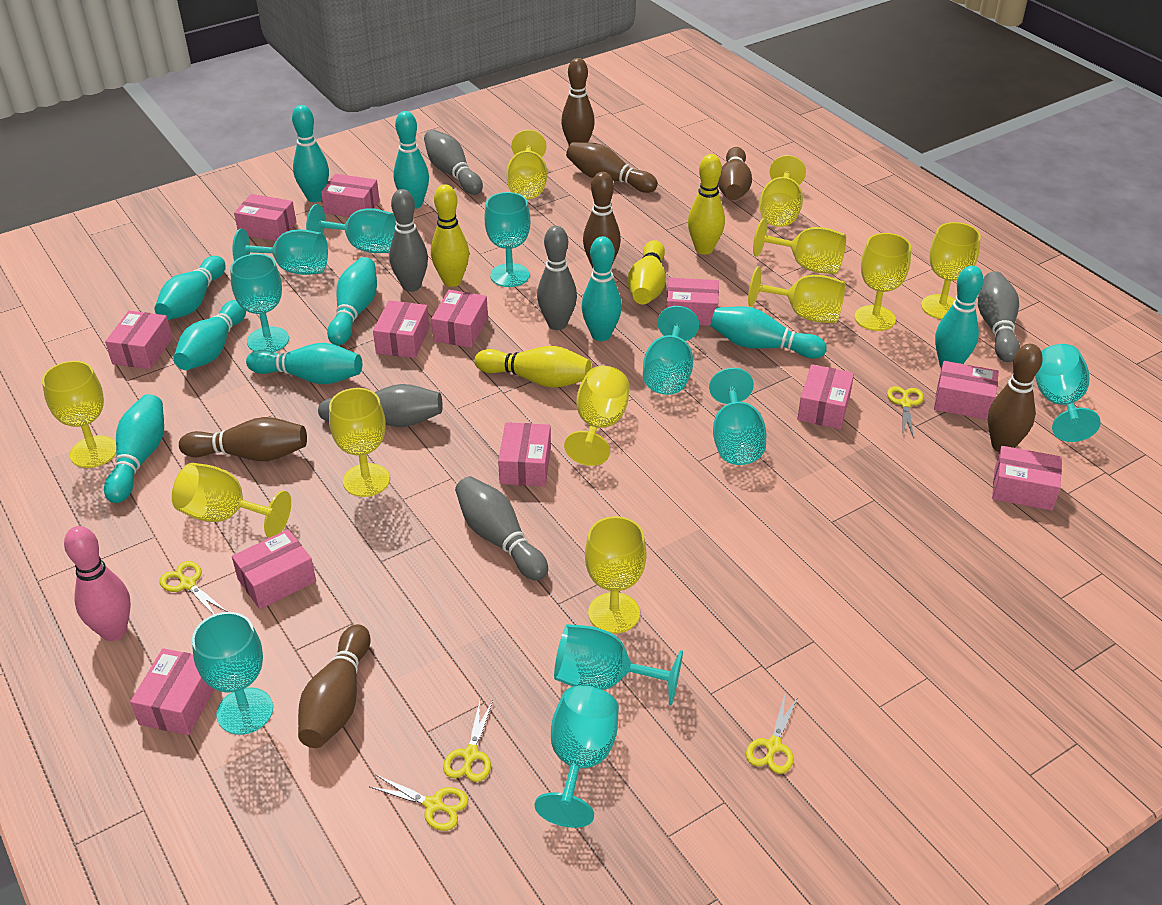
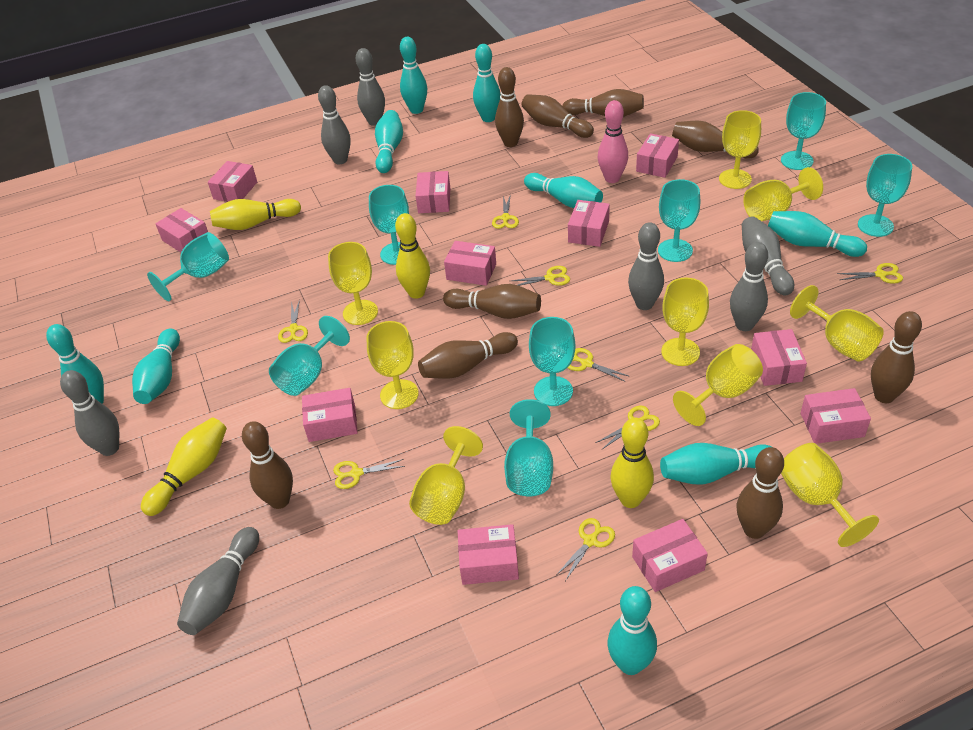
brown bowling pin: [179,417,307,461] [298,624,370,748] [561,58,595,145] [566,142,658,193] [583,172,621,269] [718,147,752,200] [988,344,1043,452] = 7 -> [242,421,293,509] [418,332,518,379] [443,284,541,319] [495,67,524,147] [521,94,594,138] [563,89,644,117] [672,121,759,159] [737,447,784,539] [871,311,922,403] = 9
grey bowling pin: [318,384,443,427] [389,189,428,292] [424,130,483,195] [455,476,548,581] [537,226,577,330] [978,271,1020,362] = 6 -> [60,370,119,456] [177,527,259,635] [318,85,351,164] [356,48,385,126] [628,222,664,310] [730,242,768,331] [742,216,794,295] = 7
pink box: [105,311,173,369] [130,648,215,735] [232,529,316,609] [234,194,296,241] [321,174,380,217] [373,300,430,358] [431,290,488,348] [498,422,551,487] [666,278,719,326] [797,364,854,429] [934,361,999,420] [992,446,1062,511] = 12 -> [156,208,208,252] [208,161,257,202] [302,388,358,442] [415,171,450,213] [444,241,496,286] [458,524,519,585] [568,200,610,247] [632,519,708,592] [636,133,679,178] [751,329,807,386] [801,388,871,444] = 11
turquoise bowling pin: [104,394,164,503] [155,256,226,320] [173,300,246,370] [246,343,362,384] [292,105,329,202] [327,257,377,345] [393,111,429,209] [581,236,622,341] [710,306,827,359] [935,266,984,368] = 10 -> [46,324,104,404] [132,328,180,404] [375,110,403,173] [400,37,427,114] [473,44,501,122] [524,173,603,208] [607,586,657,675] [660,443,774,485] [768,211,867,257] = 9
turquoise goblet: [192,612,273,735] [230,254,289,352] [232,229,328,275] [306,204,396,253] [484,192,530,287] [534,686,619,828] [554,624,683,706] [643,306,699,395] [709,368,766,465] [1035,344,1101,442] = 10 -> [147,232,229,301] [269,316,350,396] [369,185,409,265] [504,399,553,496] [529,317,576,406] [658,179,700,262] [781,92,826,170] [858,154,912,237] = 8
yellow goblet: [42,361,116,468] [172,463,291,538] [329,388,390,497] [506,130,548,199] [564,366,630,466] [585,516,647,634] [748,266,845,323] [753,218,846,274] [760,155,806,227] [854,233,911,331] [921,222,981,319] = 11 -> [328,242,378,325] [367,321,419,409] [409,426,483,525] [661,278,709,366] [673,344,763,426] [719,110,761,189] [743,167,823,221] [781,443,879,547] [790,285,884,362] = 9
yellow scissors: [159,561,227,615] [370,775,468,831] [443,700,493,782] [746,695,798,774] [887,386,924,438] = 5 -> [278,299,308,343] [333,459,405,489] [492,194,519,229] [511,266,570,286] [556,518,615,581] [568,348,630,382] [596,406,660,449] [837,263,903,284] = 8

